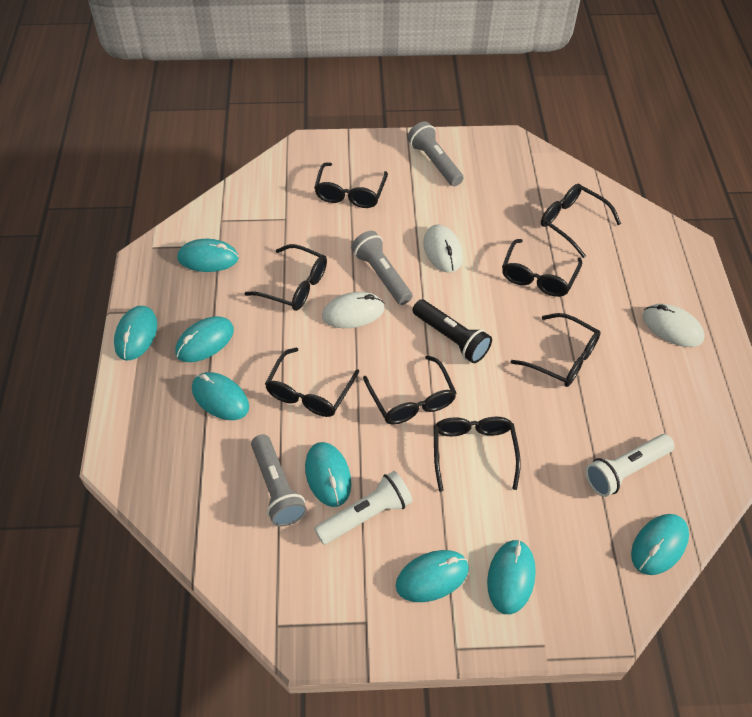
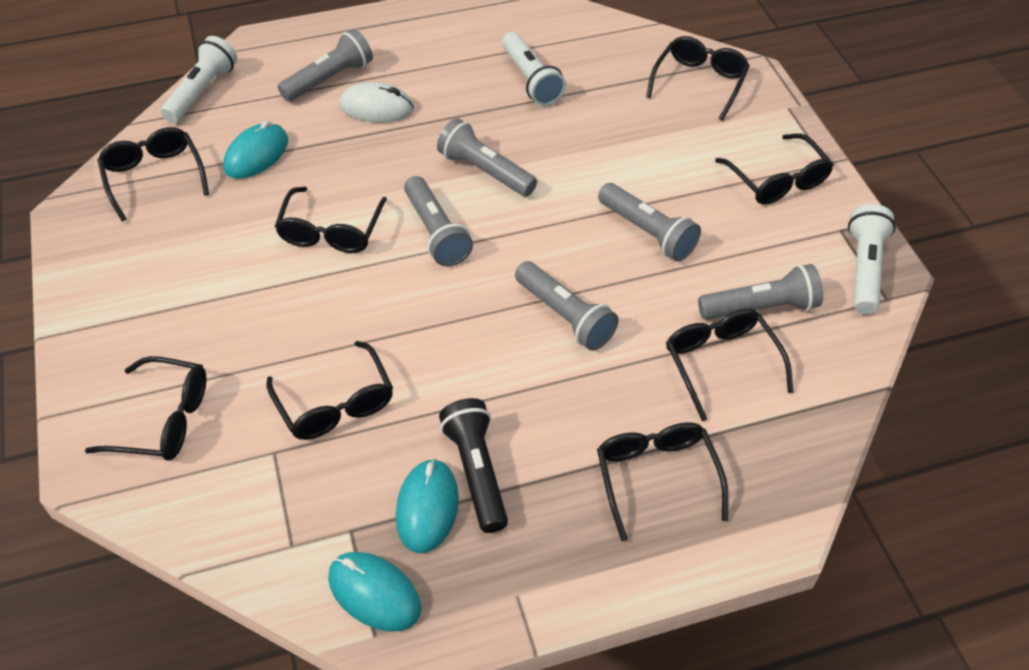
grey flashlight: [251,434,307,527] [351,231,412,305] [407,121,464,186] = 3 -> [278,29,373,102] [404,176,473,266] [437,118,537,197] [515,261,619,351] [598,183,701,261] [698,264,823,320] = 6
turquoise mouse: [114,306,157,361] [176,316,234,362] [177,239,239,272] [192,372,249,420] [305,442,351,507] [396,550,469,602] [487,540,536,614] [631,514,689,575] = 8 -> [223,121,288,179] [328,552,421,632] [396,458,459,553] = 3
white flashlight: [314,471,412,545] [585,434,674,497] = 2 -> [161,36,237,123] [502,32,566,106] [848,204,896,314] = 3
white mouse: [322,292,385,328] [423,225,463,273] [642,304,705,347] = 3 -> [339,82,414,123] = 1

